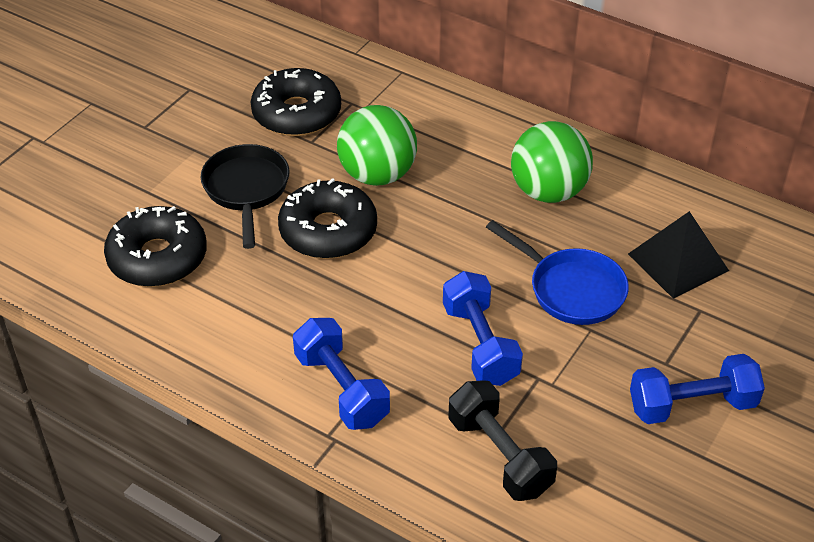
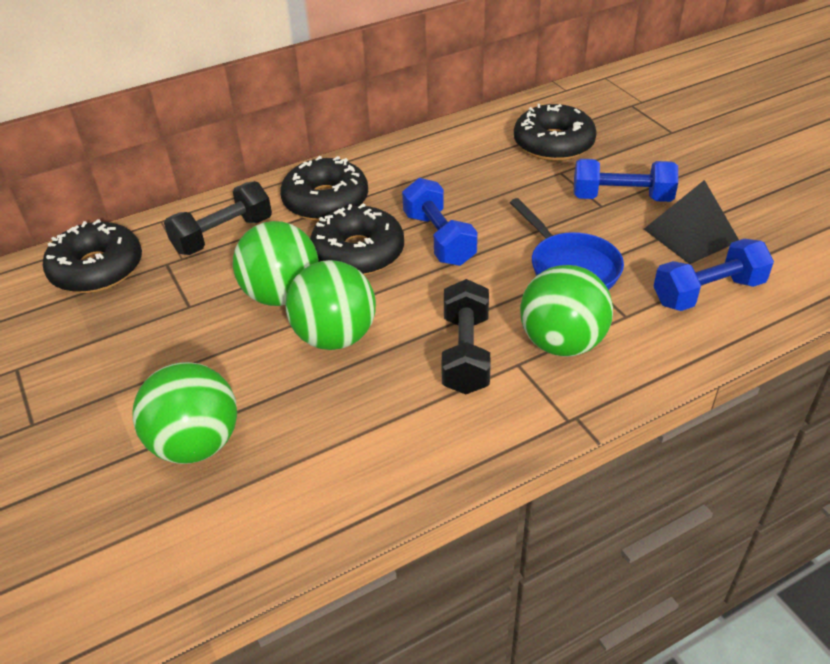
black donut: [104,206,207,287] [251,68,341,136] [278,178,377,259] = 3 -> [43,219,142,293] [280,156,368,221] [310,203,404,275] [514,104,597,161] = 4
black dumbbell: [448,380,557,501] = 1 -> [164,181,272,255] [441,279,491,395] = 2
black pan: [200,144,289,249] = 1 -> none = 0
green ball: [337,105,417,186] [511,121,593,203] = 2 -> [133,362,237,464] [233,221,319,306] [285,260,376,350] [520,265,613,357] = 4

